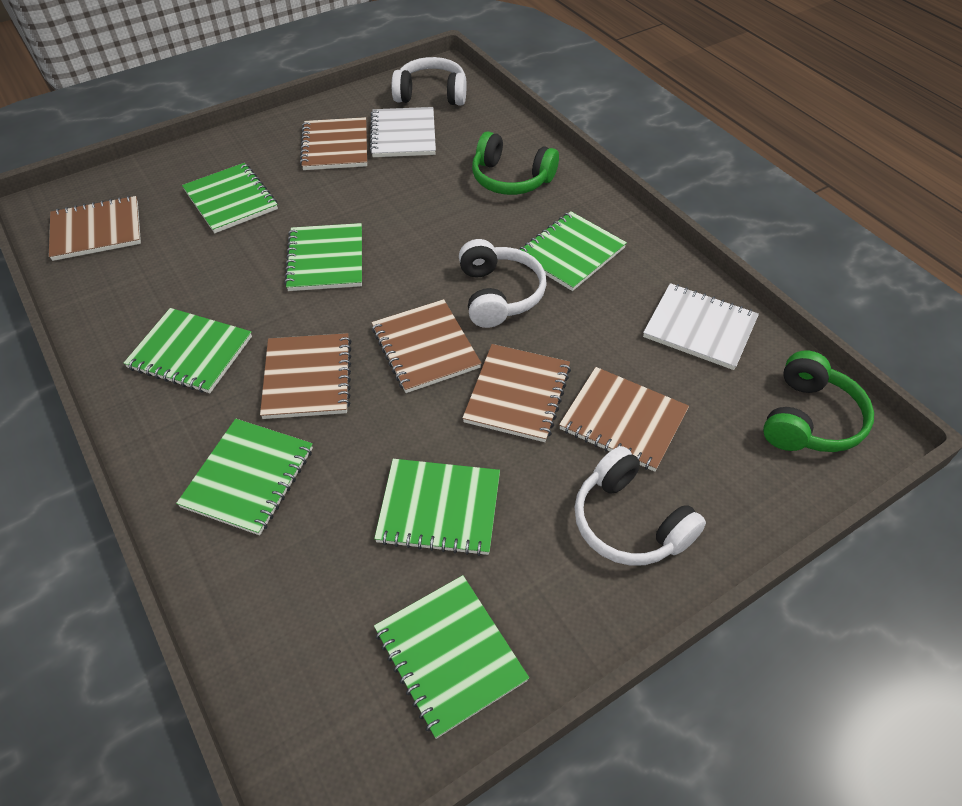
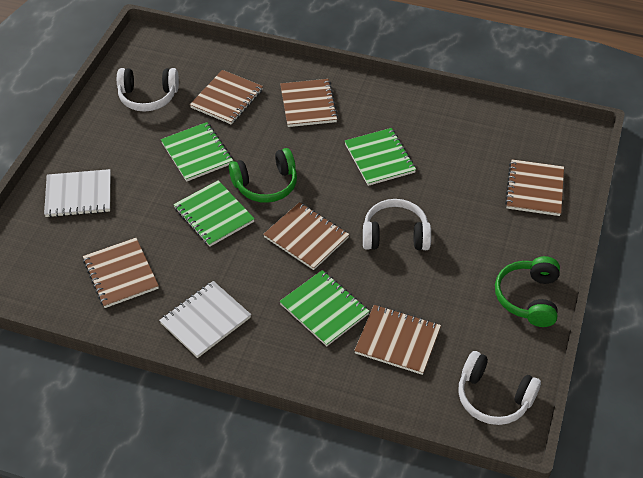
green notebook: [124,308,252,393] [176,419,313,535] [182,163,278,233] [284,223,362,291] [374,459,500,556] [374,575,529,739] [519,211,627,291] = 7 -> [161,122,233,182] [173,180,255,247] [279,270,370,346] [345,128,416,186] = 4

